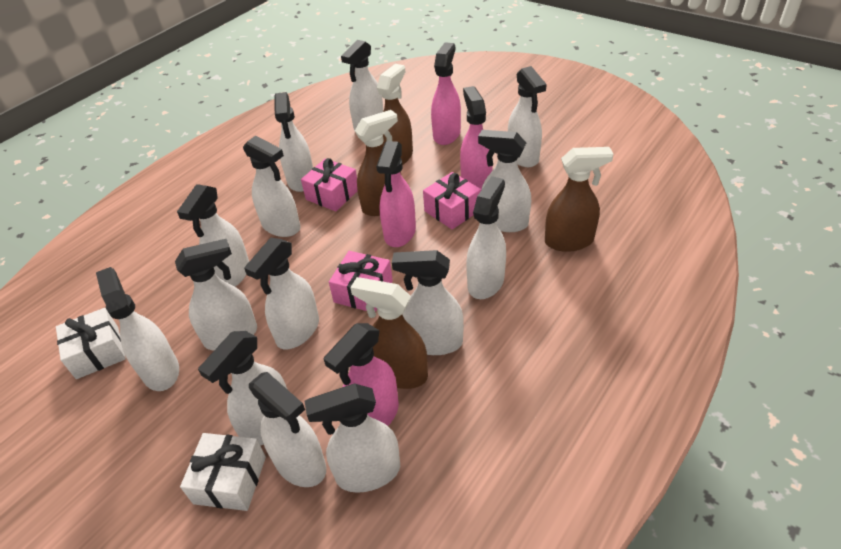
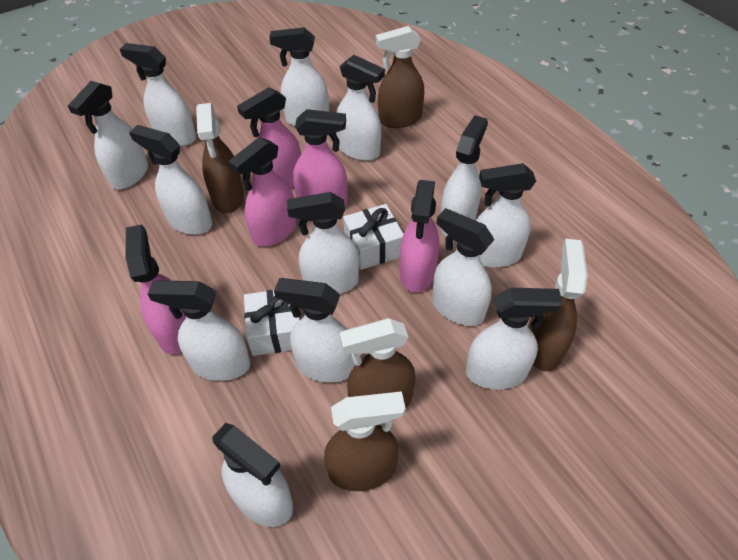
brown spray bottle: [350,277,428,389] [355,110,402,216] [377,64,413,165] [545,147,613,252] = 4 -> [196,103,244,213] [324,391,405,491] [339,318,416,409] [376,26,424,128] [528,239,588,371] = 5
pink gift: [301,158,357,211] [329,251,393,312] [423,172,481,230] = 3 -> none = 0
pink spray bottle: [324,323,399,426] [376,141,416,247] [431,42,461,145] [460,86,493,190] = 4 -> [126,225,186,354] [228,137,297,247] [237,87,301,188] [293,109,348,206] [400,180,439,293] = 5
white spray bottle: [96,267,179,391] [175,239,257,350] [177,184,249,287] [198,331,287,446] [243,136,300,237] [244,238,319,349] [249,372,326,487] [274,92,313,192] [305,383,400,493] [341,40,383,131] [392,250,464,355] [466,176,506,299] [478,130,531,232] [508,66,547,167] = 14 -> [68,81,148,189] [120,43,196,147] [129,125,212,235] [148,280,250,381] [212,423,293,527] [269,27,329,126] [274,278,355,383] [287,192,359,294] [336,55,385,161] [432,208,494,326] [440,115,488,236] [466,288,563,390] [476,163,536,268] = 13

